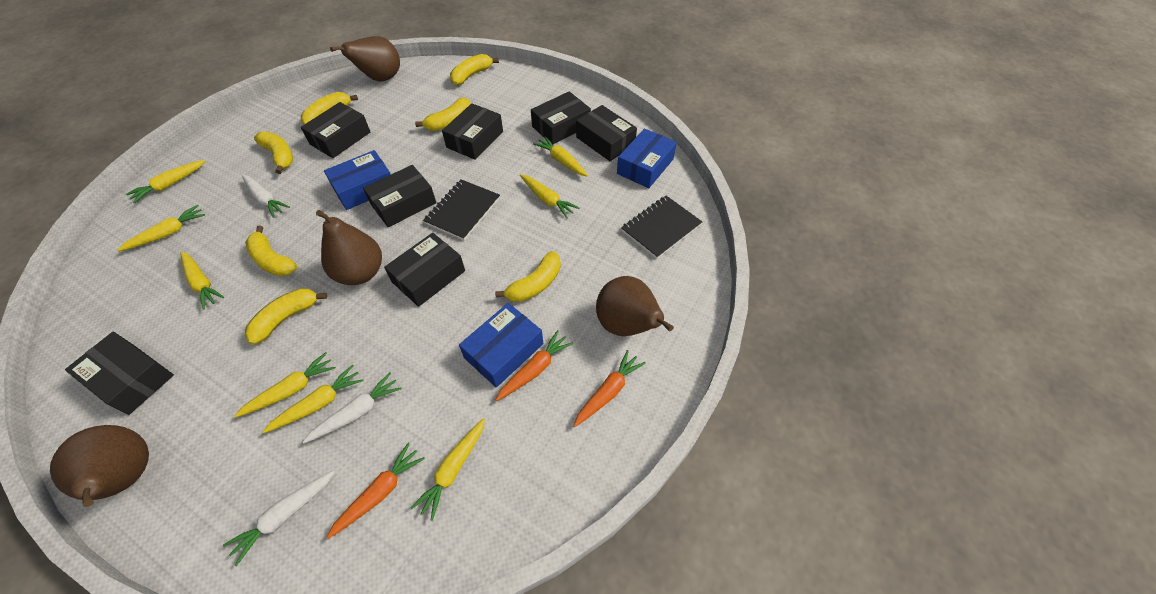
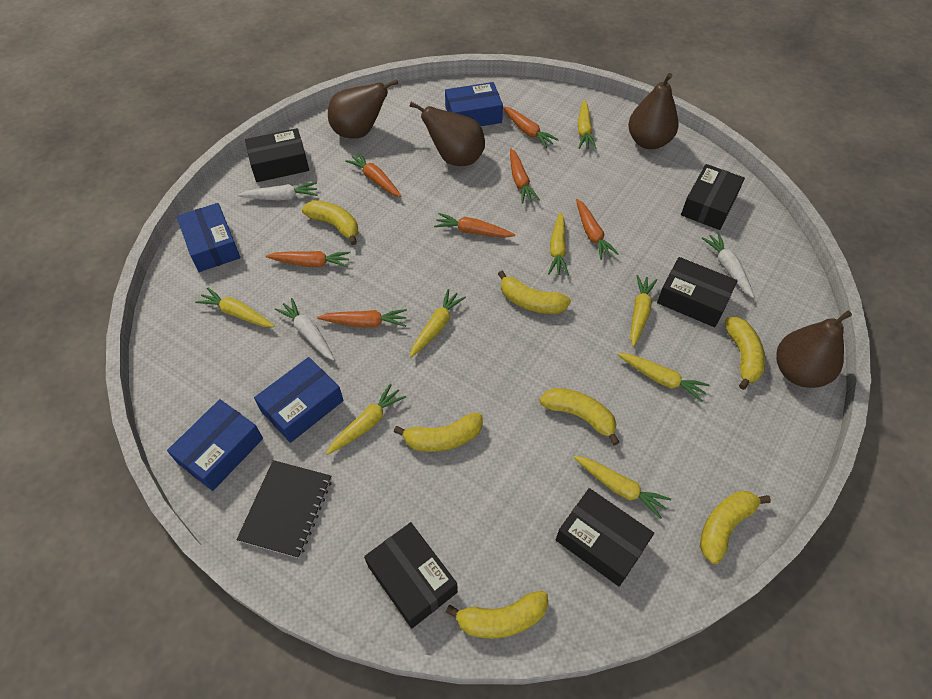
black box: [65,332,174,415] [301,102,370,158] [363,165,436,227] [384,233,465,307] [442,103,503,160] [531,91,591,145] [576,105,637,161] = 7 -> [245,128,309,182] [364,522,458,629] [556,488,654,586] [657,257,737,327] [681,164,745,230] = 5
black notebook: [423,179,500,241] [621,196,702,259] = 2 -> [237,460,332,558] = 1
blue box: [324,150,391,210] [459,303,543,388] [617,129,677,188] = 3 -> [167,399,263,491] [177,203,240,272] [254,357,344,443] [445,82,503,126] = 4
orange carrot: [326,443,425,539] [496,330,573,401] [574,350,646,427] = 3 -> [266,251,351,268] [317,309,407,327] [345,152,401,197] [434,213,515,238] [503,106,559,148] [510,148,540,204] [576,199,619,260] = 7

